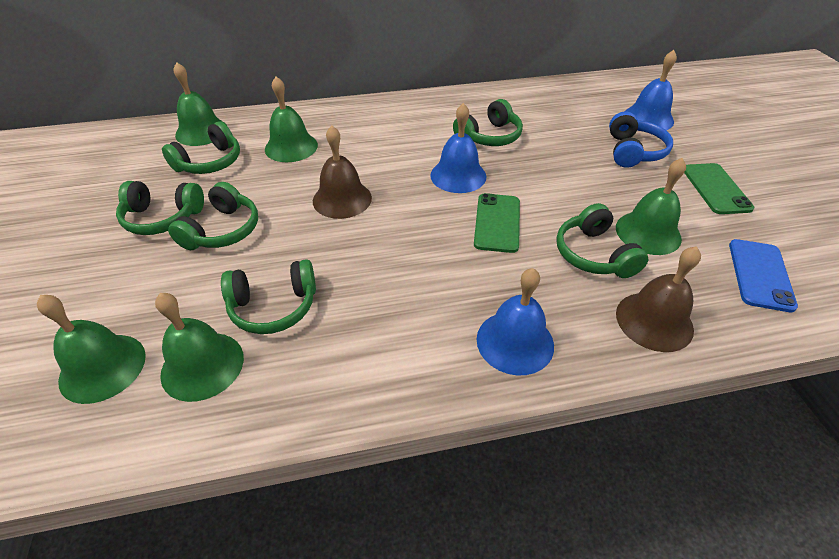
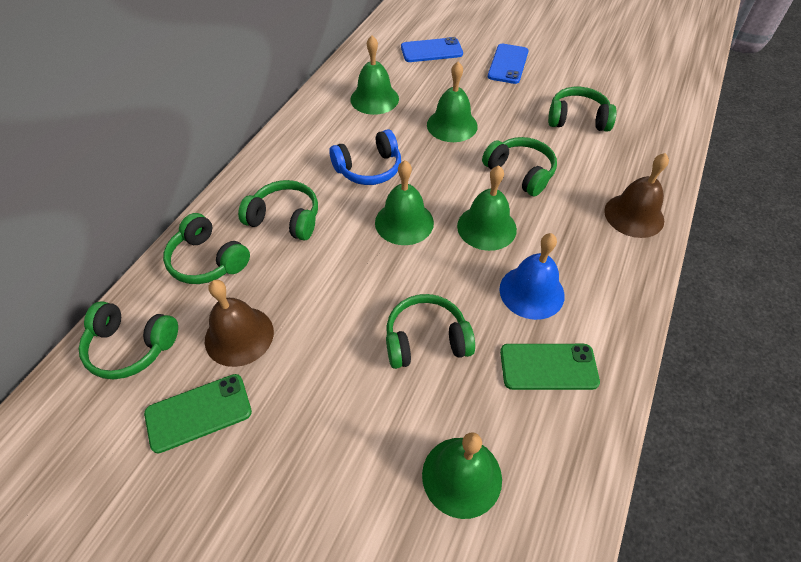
blue bell: [430,103,486,193] [477,268,554,375] [624,50,677,130] = 3 -> [499,233,565,320] = 1
blue phone: [729,239,798,312] = 1 -> [401,37,463,62] [488,44,528,84] = 2

